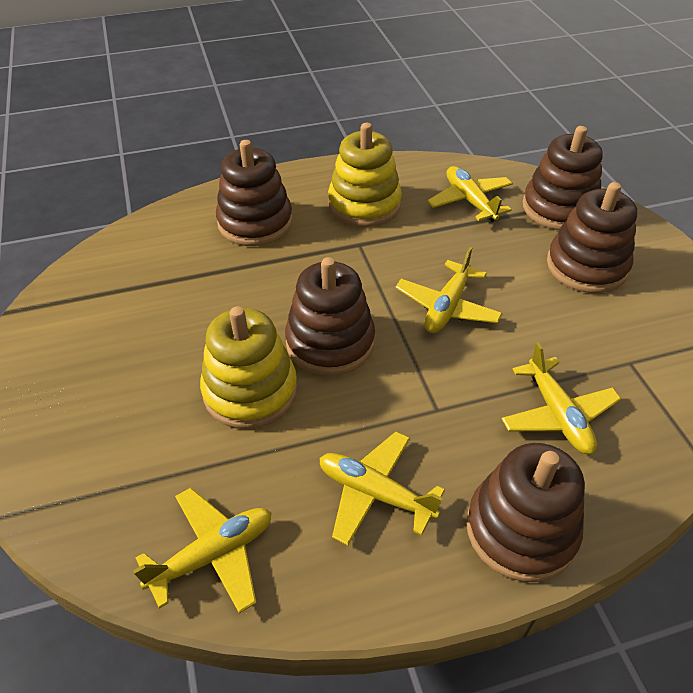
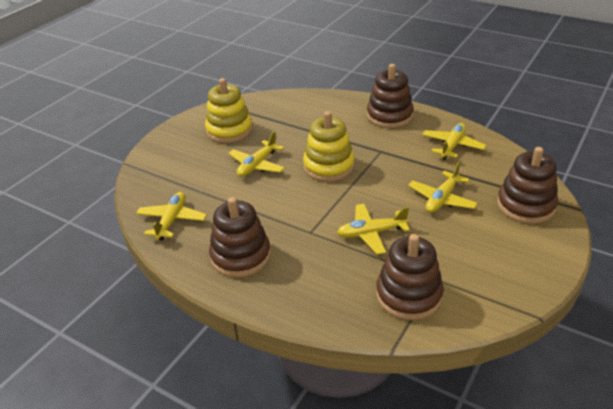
brown stacking toy: [216,140,293,246] [285,257,375,376] [466,443,585,582] [523,126,603,230] [547,182,637,293] = 5 -> [209,197,271,278] [367,64,414,128] [376,234,444,320] [497,147,558,224] = 4

